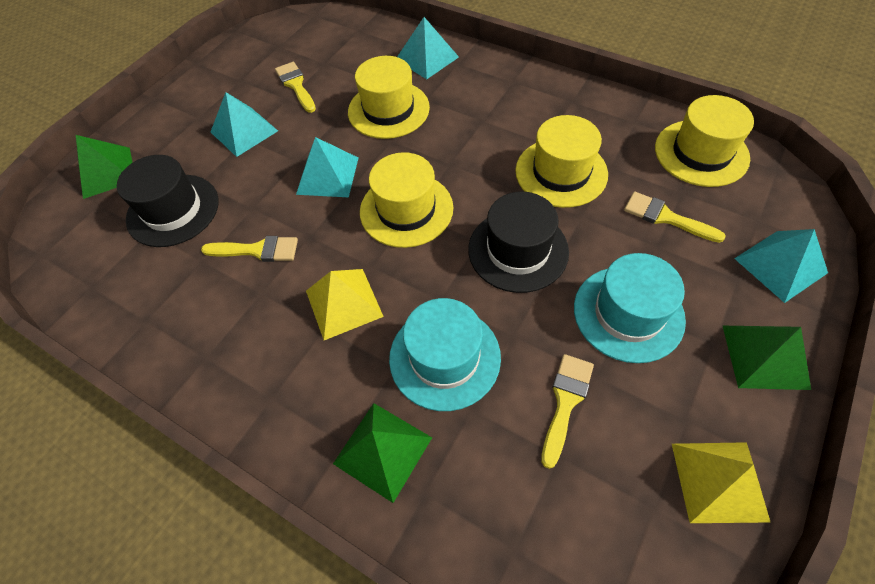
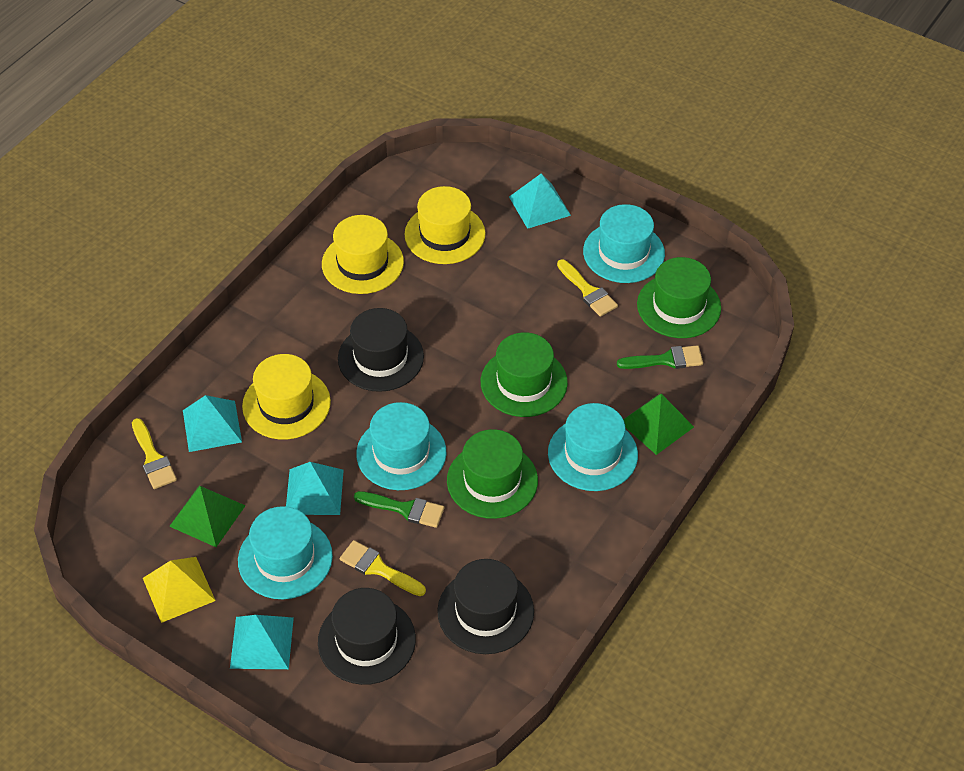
black hat: [117,155,219,247] [468,192,569,293] = 2 -> [318,588,416,685] [338,308,424,392] [437,559,534,654] = 3
green brush: none = 0 -> [354,491,444,528] [617,345,703,369] = 2
green hat: none = 0 -> [447,429,538,519] [481,332,568,417] [637,257,721,338] = 3
green pyramid: [76,135,133,199] [333,403,432,503] [723,326,811,390] = 3 -> [169,485,246,547] [623,394,694,455] = 2
turquoise hat: [389,298,501,411] [574,253,686,363] = 2 -> [238,506,333,599] [356,402,446,490] [548,403,638,491] [583,204,665,283] = 4
yellow brush: [201,236,298,262] [275,62,316,113] [541,354,594,469] [624,192,726,243] = 4 -> [132,418,177,489] [340,540,426,596] [557,259,618,317] = 3
yellow hat: [348,56,430,139] [360,152,453,248] [515,115,608,208] [655,95,754,187] = 4 -> [242,354,331,440] [322,215,404,294] [404,186,485,264] = 3
yellow pyramid: [306,269,384,340] [672,442,770,523] = 2 -> [143,557,216,623] = 1

